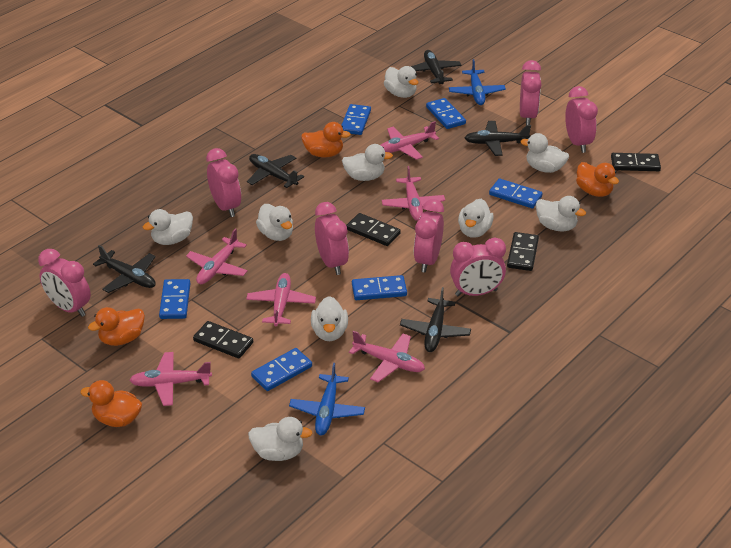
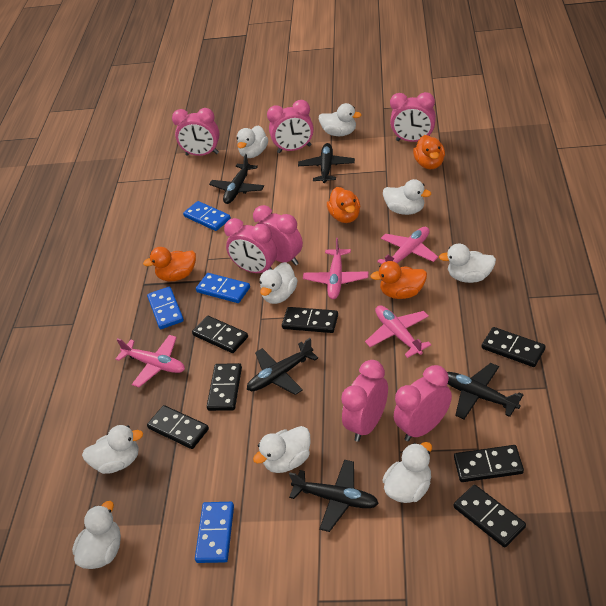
black domino: [193,321,253,358] [346,213,401,246] [507,232,539,271] [611,153,661,171] = 4 -> [147,405,209,449] [192,316,248,353] [207,363,242,411] [282,307,338,333] [454,445,524,482] [454,484,526,548] [482,327,546,367] = 7
blue domino: [159,279,190,319] [251,348,312,391] [342,104,371,135] [352,275,407,300] [426,98,466,129] [489,178,543,208] = 6 -> [147,286,184,329] [183,201,231,231] [195,502,234,563] [196,273,250,303] = 4
blue plane: [289,363,365,435] [449,59,506,105] = 2 -> none = 0
pink plane: [129,352,212,406] [186,228,248,284] [246,273,316,326] [349,331,425,382] [381,121,439,160] [382,166,445,221] = 6 -> [116,335,185,387] [303,238,369,299] [365,305,431,358] [377,227,438,264] = 4

